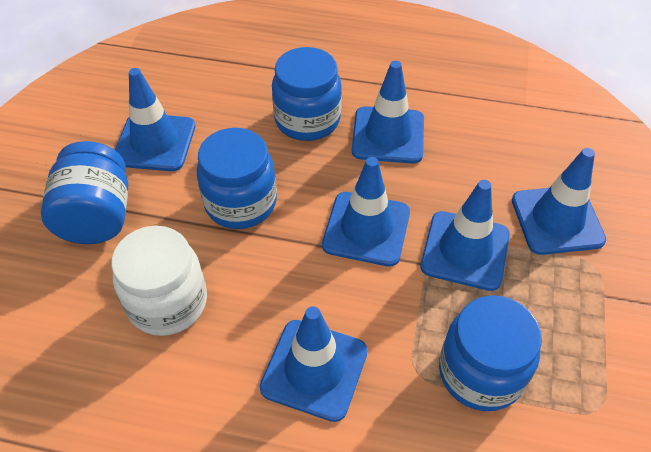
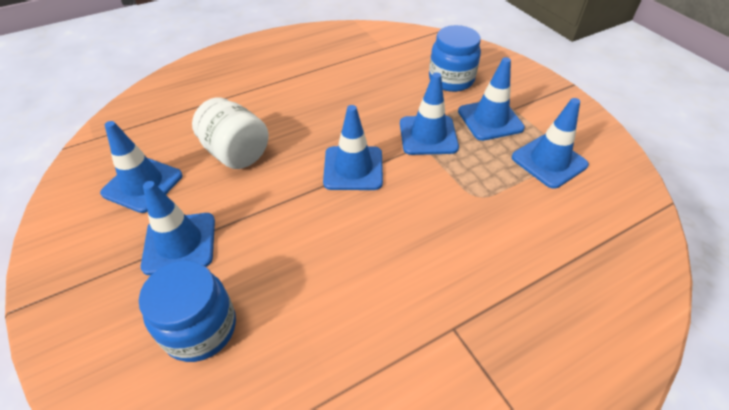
blue jar: [41,141,128,244] [197,128,277,229] [272,47,342,141] [439,295,542,411] = 4 -> [139,260,236,362] [429,25,481,92] = 2

